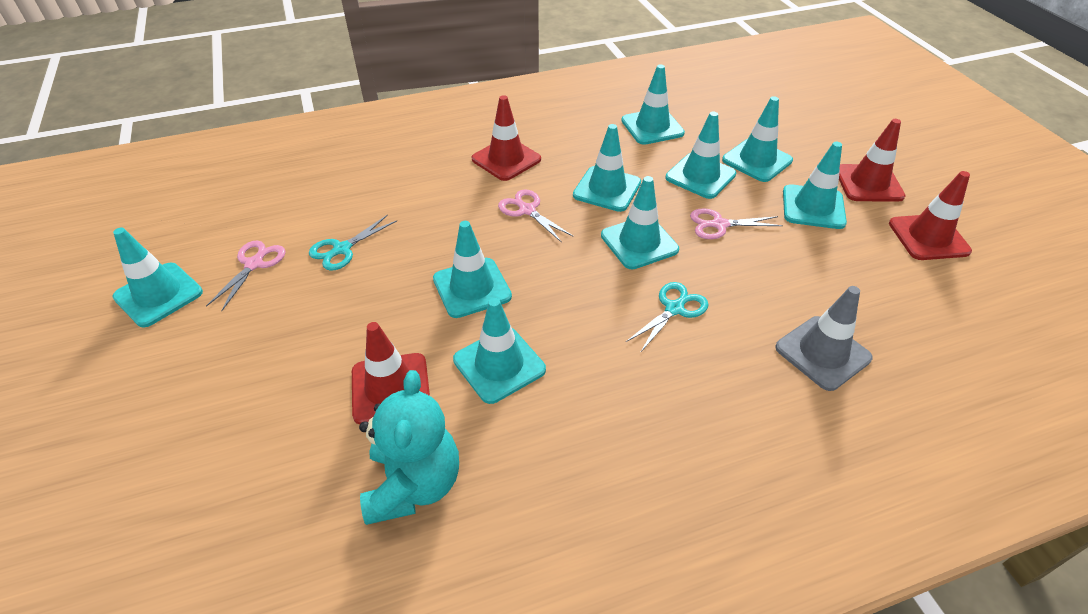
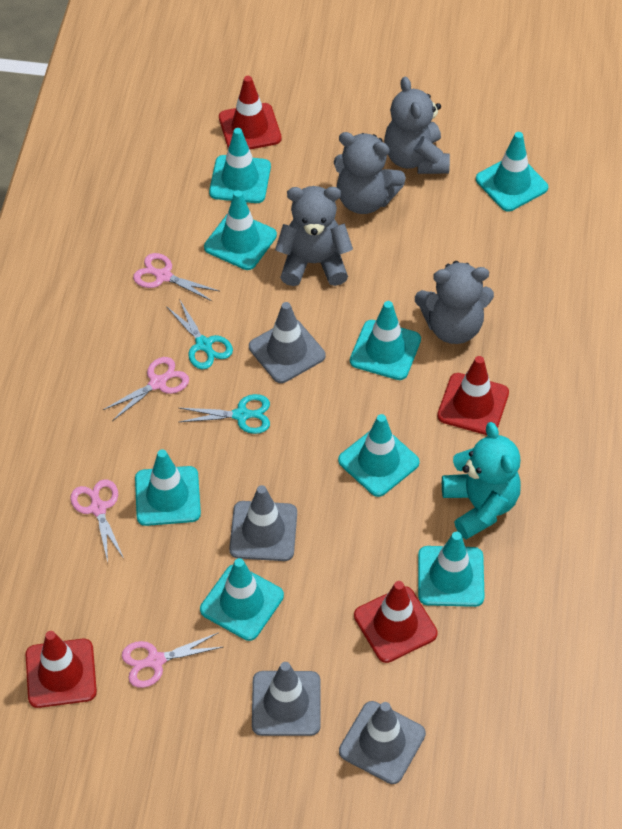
grey teddy bear: none = 0 -> [275,186,353,286] [334,132,406,214] [384,76,450,174] [415,261,494,344] = 4
grey traffic cone: [775,286,873,391] = 1 -> [229,485,297,561] [249,302,325,383] [252,662,321,736] [339,701,426,784] = 4
pink scissors: [206,240,286,311] [498,189,573,243] [690,208,783,239] = 3 -> [70,479,124,562] [103,357,189,421] [122,632,223,688] [133,253,219,302] = 4
turquoise traffic cone: [112,228,203,327] [433,221,512,318] [453,298,546,404] [573,124,641,212] [601,176,679,269] [621,64,685,145] [666,112,736,199] [722,96,793,182] [783,142,847,229] = 9 -> [135,449,201,526] [200,558,284,641] [204,190,277,270] [209,128,271,203] [338,414,420,497] [350,301,421,380] [418,532,485,607] [476,132,548,211] = 8

